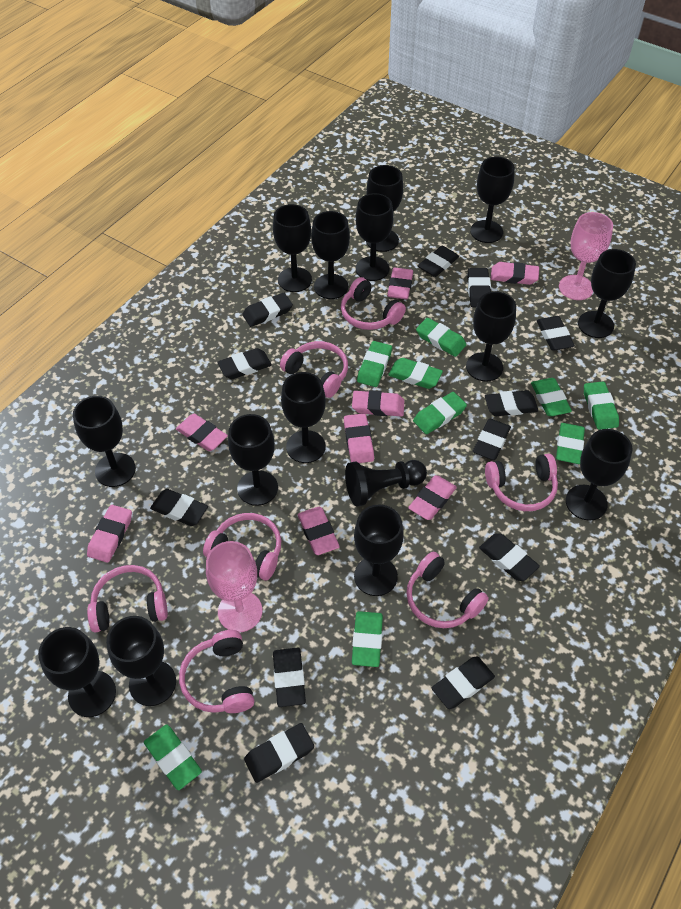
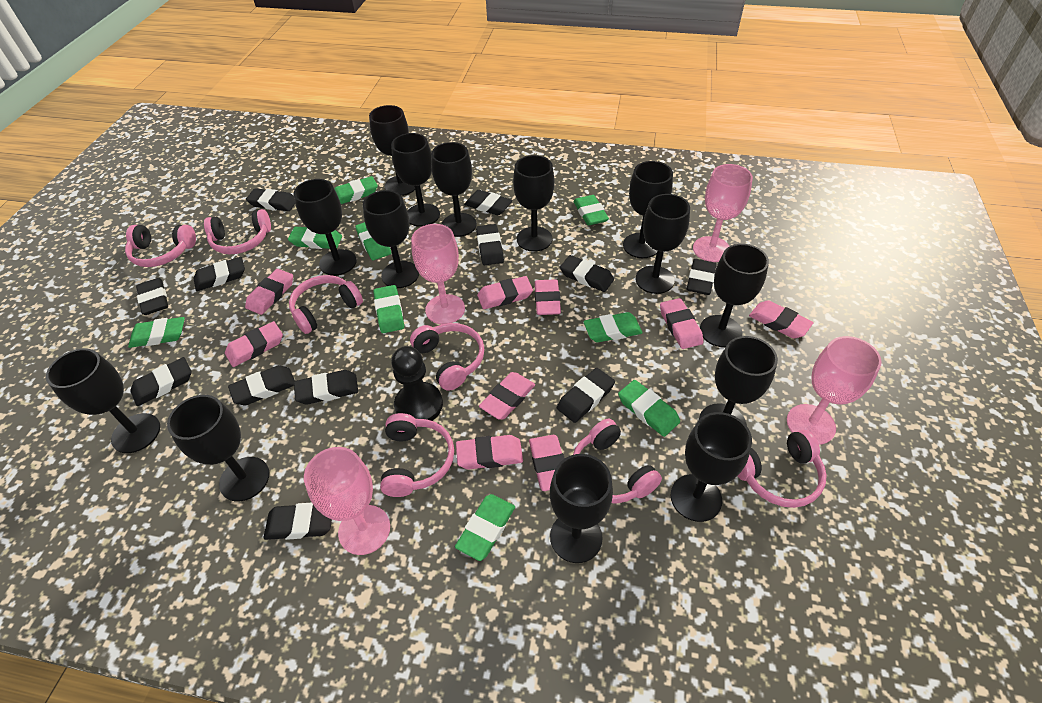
pink eraser: [87,505,132,563] [176,414,228,451] [298,507,340,555] [344,413,374,463] [352,390,404,416] [387,268,413,299] [408,475,457,520] [491,262,539,285] = 8 -> [225,321,283,367] [245,269,293,315] [456,435,523,469] [477,276,533,309] [479,372,535,419] [529,435,565,491] [535,279,561,315] [660,298,704,349] [749,300,814,338] = 9
pink goblet: [206,541,262,632] [559,212,613,300] = 2 -> [304,447,390,555] [411,224,465,324] [693,164,753,262] [787,336,882,445] = 4

